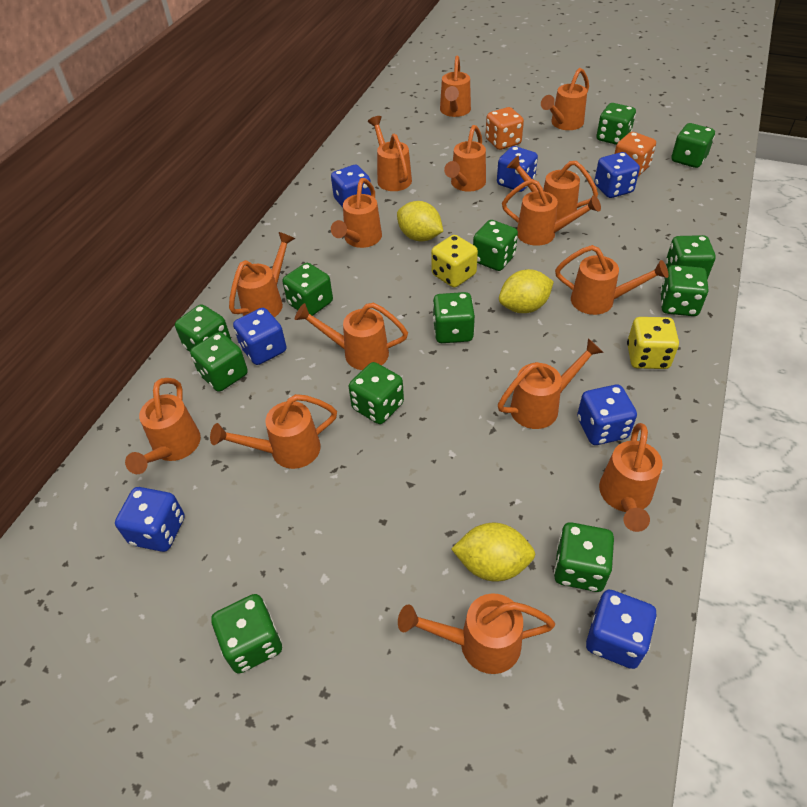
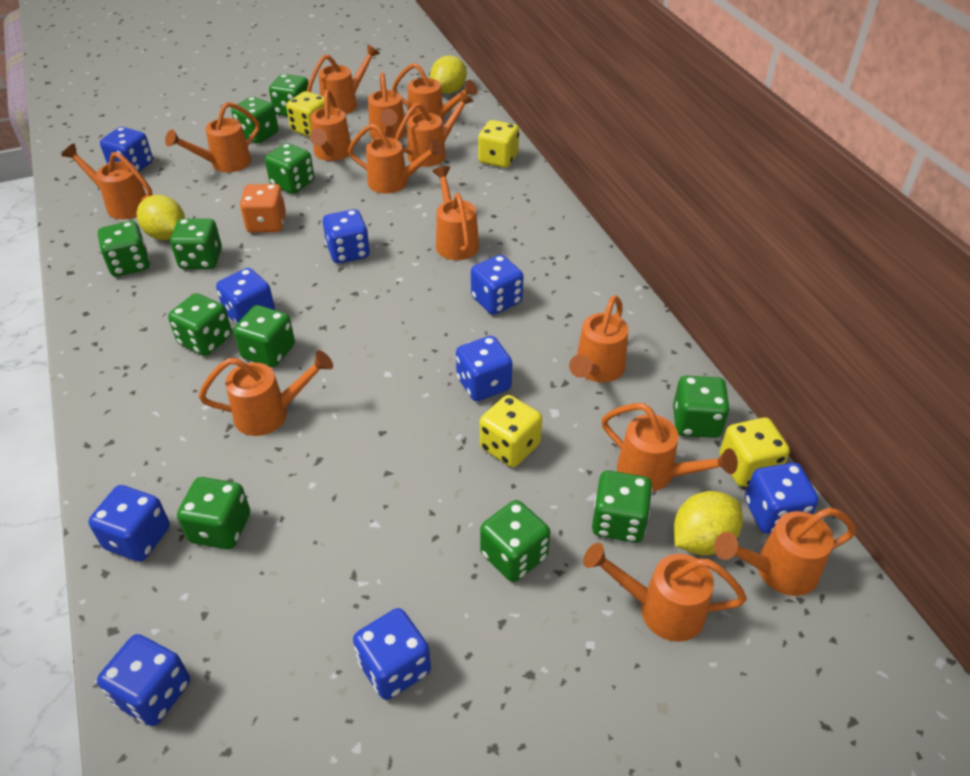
blue dice: [115,487,185,552] [233,308,286,365] [331,165,371,207] [497,146,538,192] [577,385,637,445] [586,589,657,669] [594,152,640,198] = 7 -> [88,485,170,562] [97,634,190,726] [100,127,153,172] [216,268,275,325] [323,209,370,263] [353,608,431,700] [456,336,512,401] [471,255,523,315] [745,463,819,534] = 9
green dice: [175,304,231,352] [190,332,248,392] [211,594,282,674] [283,263,333,316] [349,362,404,424] [433,292,475,343] [473,220,518,271] [554,522,614,592] [596,103,636,145] [660,265,708,316] [666,235,715,279] [671,123,715,168] = 12 -> [98,221,150,277] [168,293,232,356] [170,218,222,269] [177,477,250,549] [231,96,278,144] [233,305,295,367] [265,143,314,194] [269,74,309,116] [480,500,550,582] [592,470,652,543] [673,376,730,438] = 11
orange dice: [485,107,524,150] [614,132,656,176] = 2 -> [240,184,286,233] = 1
orange watering can: [125,378,201,474] [210,394,337,469] [229,232,295,317] [295,303,408,370] [331,178,382,248] [368,116,412,191] [398,594,555,674] [440,55,471,117] [444,125,486,192] [498,338,604,429] [502,179,601,246] [507,155,598,221] [541,68,589,130] [555,245,669,315] [599,423,663,532] = 15 -> [61,144,152,219] [165,102,260,172] [199,350,333,436] [307,44,380,114] [310,90,351,161] [348,124,444,194] [368,72,406,140] [392,63,477,123] [395,91,474,167] [432,166,479,260] [569,295,628,382] [583,543,747,642] [601,403,738,491] [714,507,856,596] = 14
yellow dice: [431,235,478,288] [627,317,679,369] = 2 -> [286,91,324,137] [478,120,519,168] [480,395,542,467] [720,417,790,487] = 4

